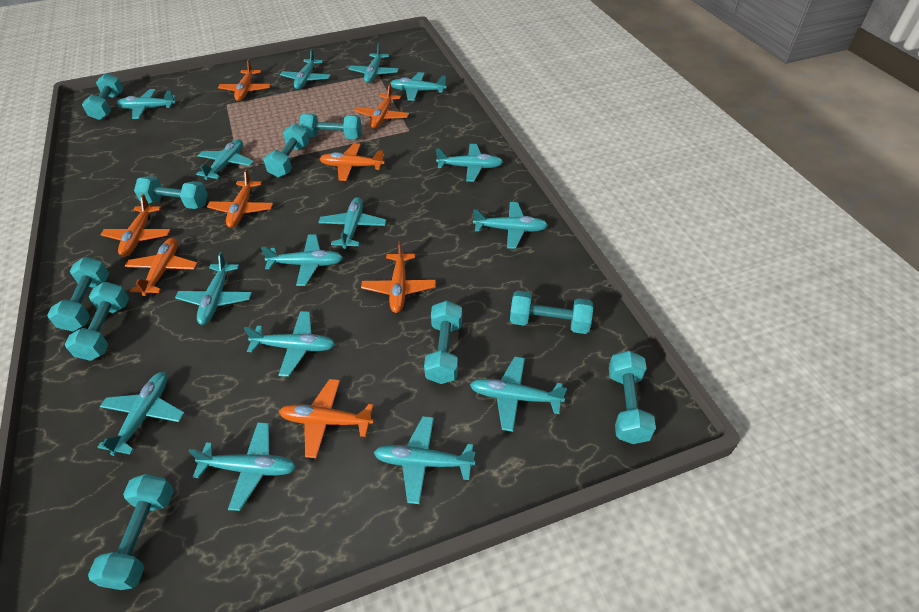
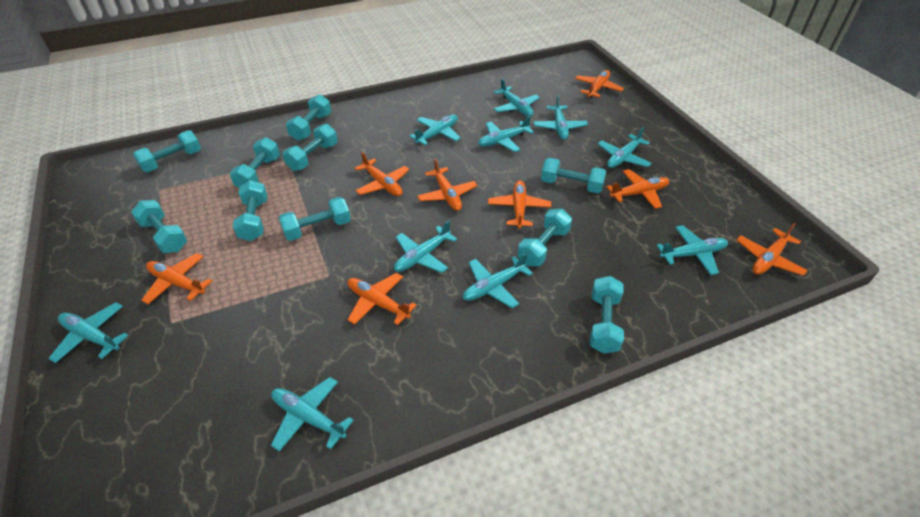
turquoise plane: [97,372,185,456] [116,89,176,119] [175,252,252,325] [188,422,296,511] [196,139,254,180] [244,311,335,377] [261,234,343,286] [280,49,331,89] [318,197,386,249] [348,43,399,83] [374,416,475,504] [391,72,447,101] [436,144,503,182] [470,357,567,432] [473,202,548,249] = 15 -> [48,302,129,363] [271,377,354,451] [394,221,457,273] [409,114,461,145] [463,253,533,308] [478,116,534,152] [494,78,540,116] [534,95,588,140] [598,127,652,168] [656,225,728,275] = 10

